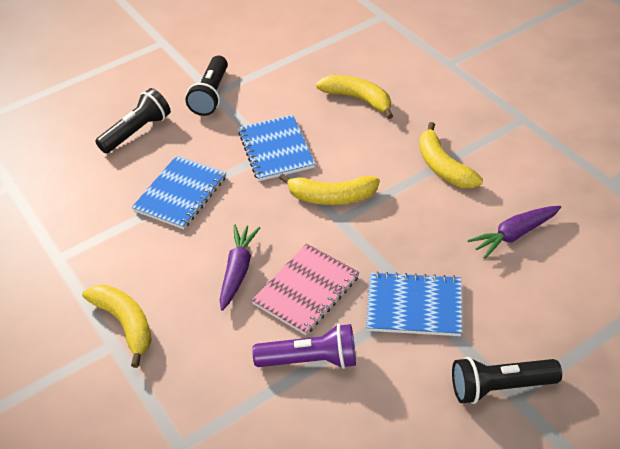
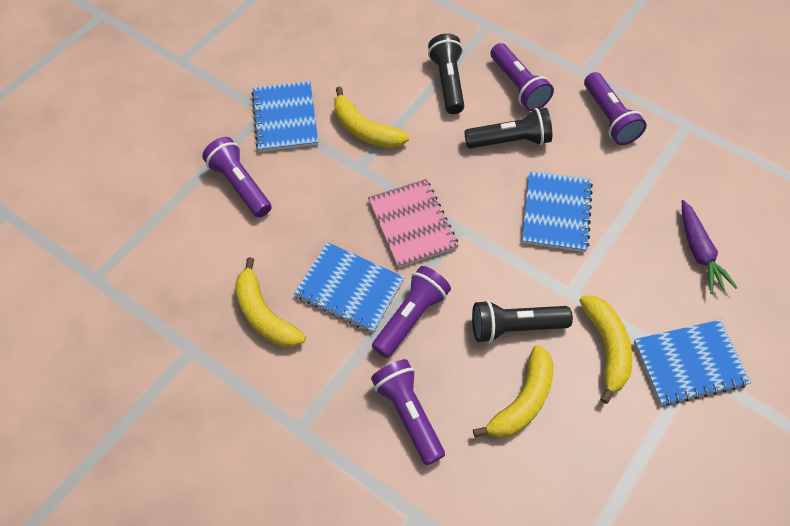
blue notebook: [132,156,226,229] [238,115,315,181] [366,271,462,336] = 3 -> [252,81,318,152] [294,242,405,333] [522,171,593,252] [634,320,751,406] = 4
purple carrot: [220,224,261,311] [467,206,561,259] = 2 -> [682,200,738,294] = 1
purple flashlight: [252,324,356,369] = 1 -> [202,137,272,218] [371,359,445,465] [372,266,451,358] [491,43,554,111] [584,72,647,145] = 5

